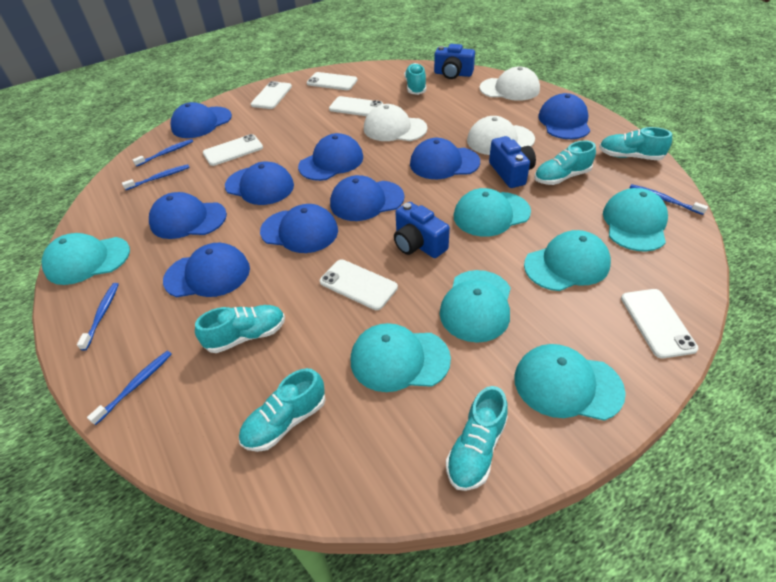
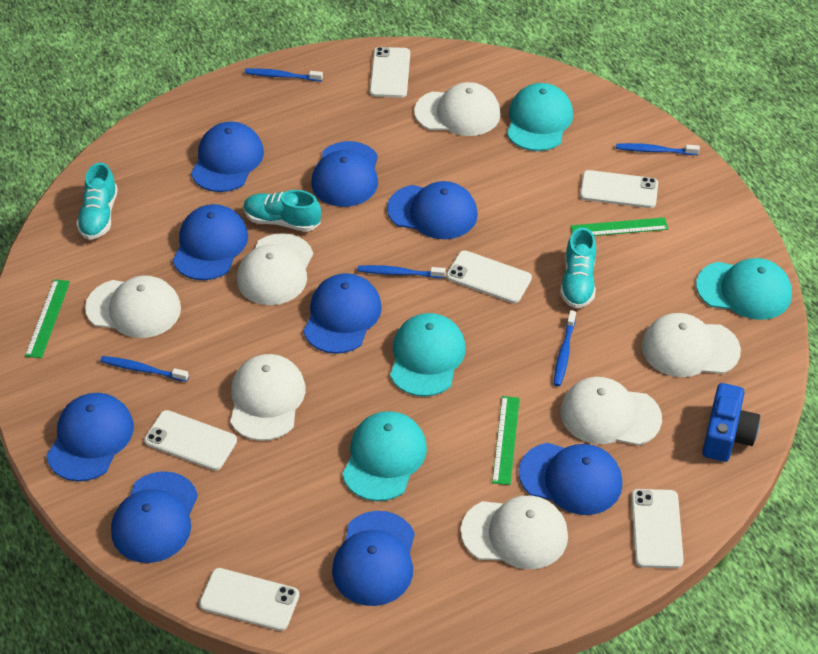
blue camera: [394,202,450,258] [434,44,475,79] [489,136,536,188] = 3 -> [702,383,760,462] = 1
green ruler: none = 0 -> [25,279,70,358] [492,396,520,485] [571,217,668,236] = 3
turquoise cap: [42,233,130,285] [351,323,451,392] [440,270,511,343] [454,188,531,237] [514,344,626,421] [524,230,611,291] [603,188,668,252] = 7 -> [342,411,427,501] [390,313,466,397] [507,83,573,151] [696,258,792,320] = 4
turquoise shoe: [195,305,285,353] [239,368,326,452] [404,63,426,95] [446,386,508,491] [534,140,596,185] [599,127,672,160] = 6 -> [76,163,118,240] [244,190,321,232] [560,227,596,308] = 3
white cap: [364,104,427,141] [467,116,535,155] [479,66,540,101] = 3 -> [85,276,181,338] [230,354,305,441] [237,233,313,305] [414,82,501,136] [461,495,568,569] [560,377,662,445] [642,313,741,377] = 7

